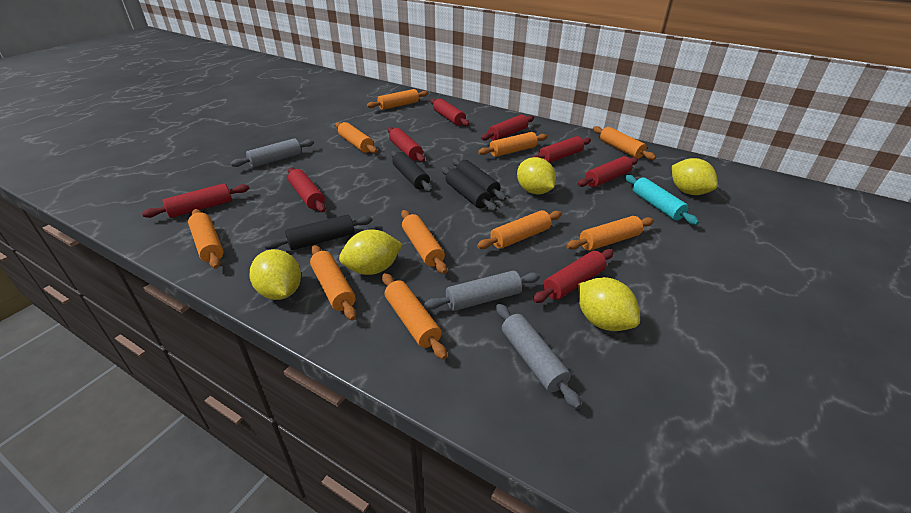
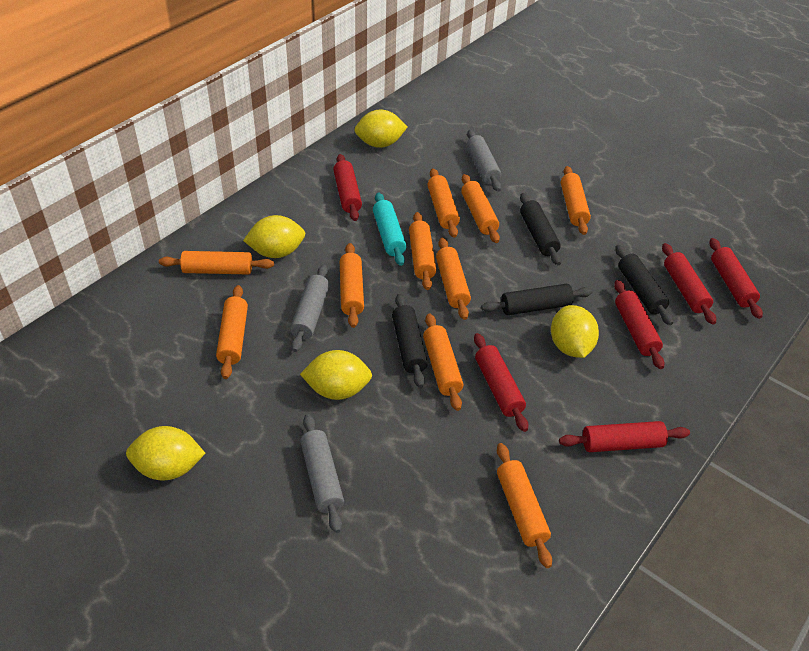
red rolling pin: [142,183,250,218] [288,167,326,212] [388,127,425,162] [430,98,470,126] [481,115,534,141] [531,136,591,163] [533,249,614,303] [577,156,638,187] = 8 -> [333,154,362,221] [474,333,528,432] [559,421,690,452] [614,280,664,369] [662,243,716,325] [709,238,763,319] = 6

